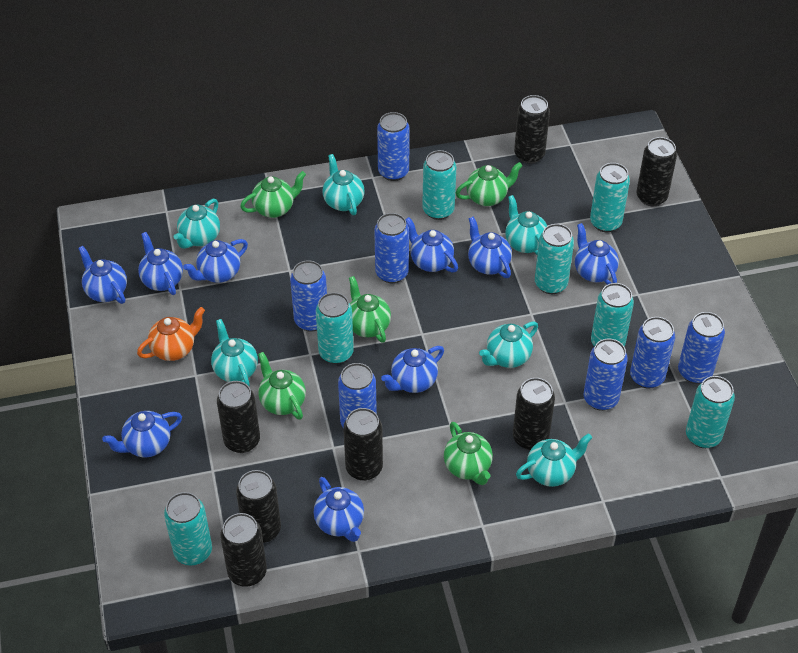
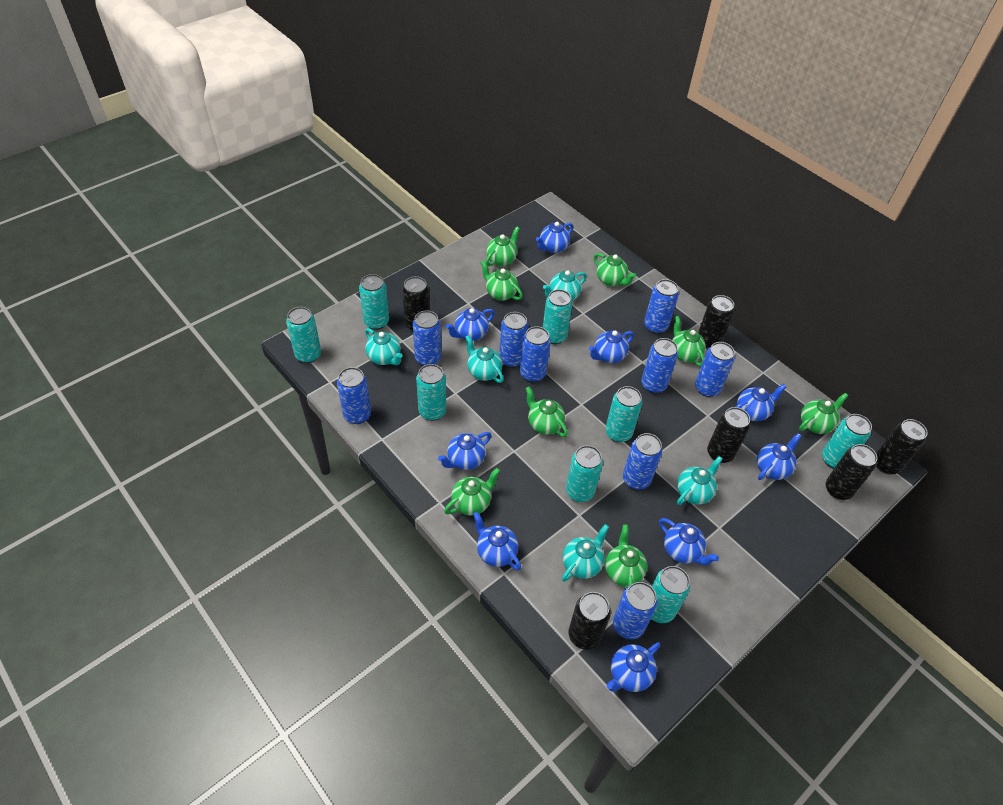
black can: [217,381,260,453] [220,513,267,587] [236,470,281,543] [343,408,383,481] [513,378,555,450] [514,95,550,164] [636,137,677,206] = 7 -> [402,276,430,331] [569,592,611,650] [698,295,734,349] [707,407,750,463] [826,444,877,500] [876,419,927,474] = 6
blue can: [290,260,327,332] [338,363,377,427] [374,213,409,283] [377,112,410,181] [584,338,628,411] [630,317,675,389] [678,312,725,384] = 7 -> [337,367,371,424] [413,310,441,366] [499,312,529,367] [520,326,551,382] [613,582,657,639] [623,433,662,490] [641,338,678,393] [644,279,679,334] [695,342,735,397] = 9
green teapot: [240,171,306,218] [258,352,306,420] [349,276,391,343] [444,422,493,485] [456,162,523,206] = 5 -> [444,468,500,516] [481,261,523,301] [486,226,520,266] [525,387,568,437] [594,253,636,286] [605,525,647,589] [673,316,706,367] [799,393,848,434] = 8
orange teapot: [137,307,205,361] = 1 -> none = 0
turquoise can: [164,492,212,565] [316,293,354,364] [422,150,456,220] [535,224,574,294] [590,163,630,232] [591,283,634,347] [686,376,735,448] = 7 -> [286,307,321,363] [359,274,389,330] [416,364,446,421] [543,289,573,344] [566,445,603,502] [605,386,642,442] [651,566,690,623] [822,414,872,469] = 8
turquoise teapot: [174,199,220,249] [211,319,258,387] [323,154,364,215] [479,321,538,368] [505,195,547,255] [516,433,592,487] = 6 -> [365,328,402,365] [465,335,504,383] [543,270,587,301] [562,524,609,582] [677,456,722,505] = 5

